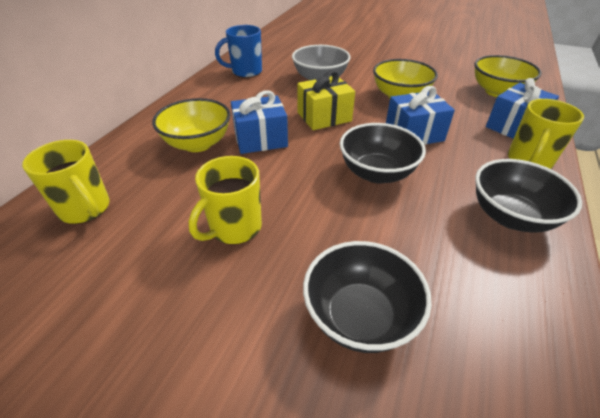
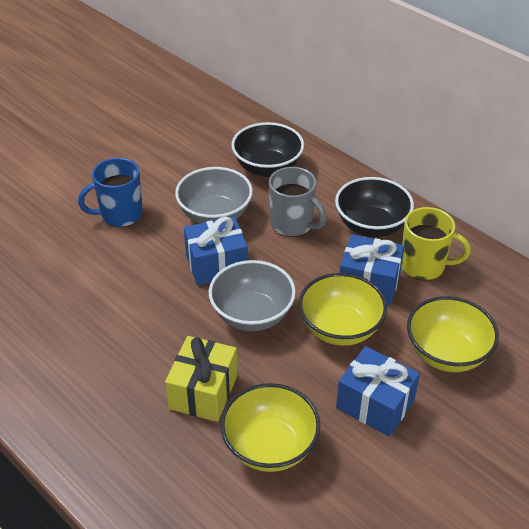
black bowl: [303,241,432,353] [340,123,426,184] [475,159,582,233] = 3 -> [232,122,304,177] [335,177,414,237] = 2
grey bowl: [292,45,351,80] = 1 -> [175,167,253,224] [209,260,296,331] = 2
grey mug: none = 0 -> [269,167,326,237] = 1
yellow mug: [22,140,110,224] [189,156,262,245] [508,99,584,169] = 3 -> [401,207,471,281] = 1

